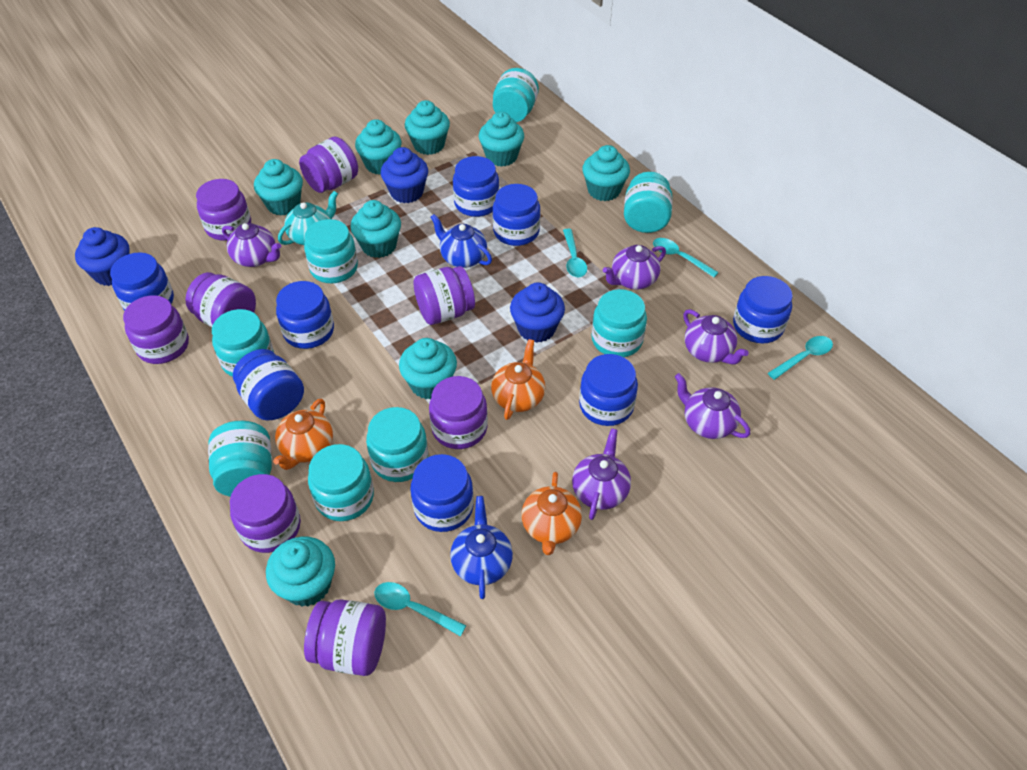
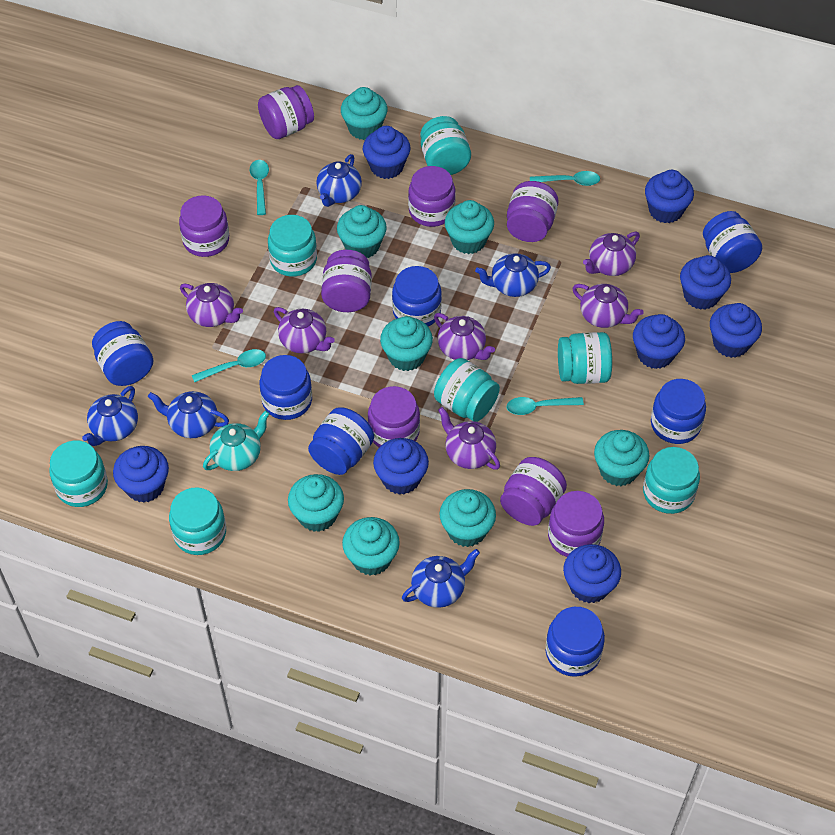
blue cupcake: [75,227,130,286] [381,147,428,203] [510,282,565,343] = 3 -> [113,446,169,503] [363,126,410,179] [373,438,429,495] [563,544,621,603] [633,314,685,369] [645,170,694,223] [680,255,731,310] [710,303,762,358] = 8
blue jar: [110,252,174,311] [233,349,304,420] [276,281,334,349] [410,454,474,532] [453,156,499,217] [493,184,540,246] [579,354,638,426] [733,276,793,344] = 8 -> [92,321,153,386] [260,355,312,420] [308,408,374,475] [392,266,442,327] [546,607,605,677] [651,379,706,444] [703,211,762,273] = 7
blue teapot: [430,214,492,268] [450,496,513,599] = 2 -> [82,386,138,446] [148,391,229,438] [316,154,362,207] [402,549,480,608] [475,253,551,297] = 5
orange teapot: [273,399,333,470] [491,339,545,420] [521,472,582,555] = 3 -> none = 0
purple teapot: [222,223,281,267] [572,428,631,520] [603,245,666,289] [675,373,750,439] [683,309,749,365] = 5 -> [180,283,243,327] [274,307,335,353] [434,313,495,360] [438,407,500,469] [572,284,644,328] [583,232,640,276] = 6
turquoise jar: [208,421,272,497] [212,309,274,377] [304,219,358,283] [308,444,374,521] [366,407,428,482] [493,68,539,122] [592,289,647,357] [624,172,673,233] = 8 -> [49,441,108,507] [169,488,226,555] [268,215,317,277] [420,116,471,175] [434,358,500,422] [558,332,612,384] [643,447,700,514] = 7

